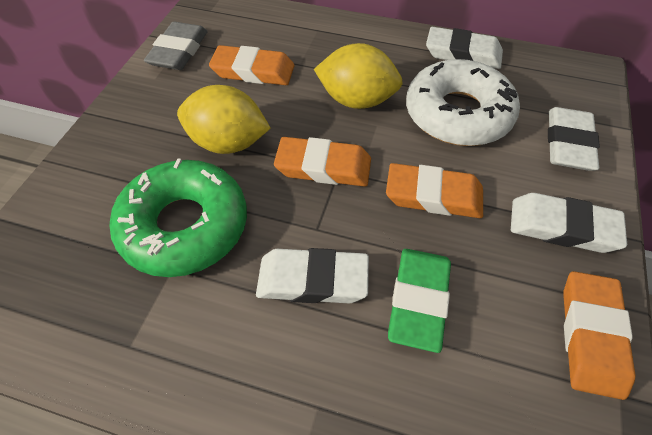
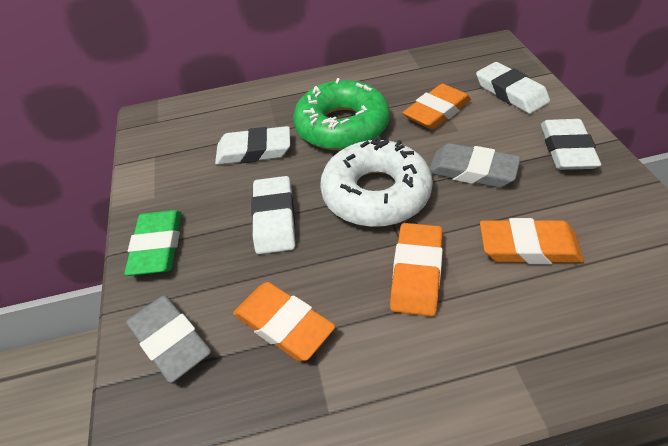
grey eraser: [144,22,208,70] = 1 -> [126,295,211,383] [429,143,521,188] = 2
yellow lemon: [177,85,271,154] [314,43,403,109] = 2 -> none = 0

